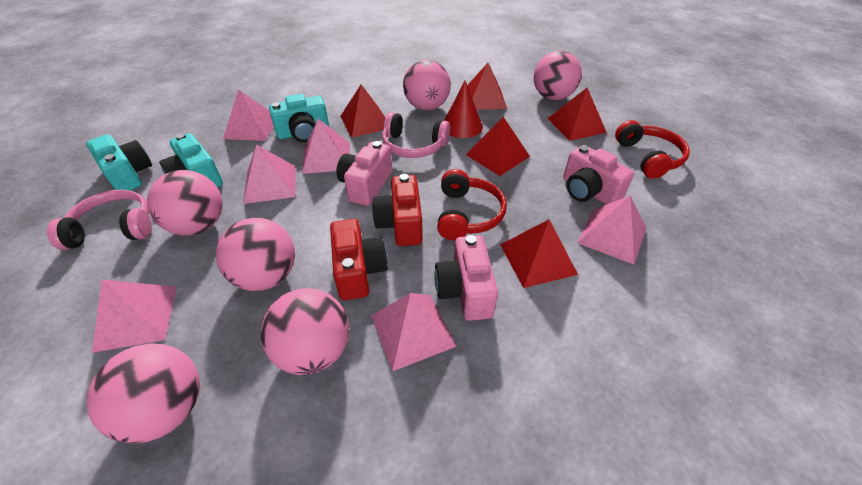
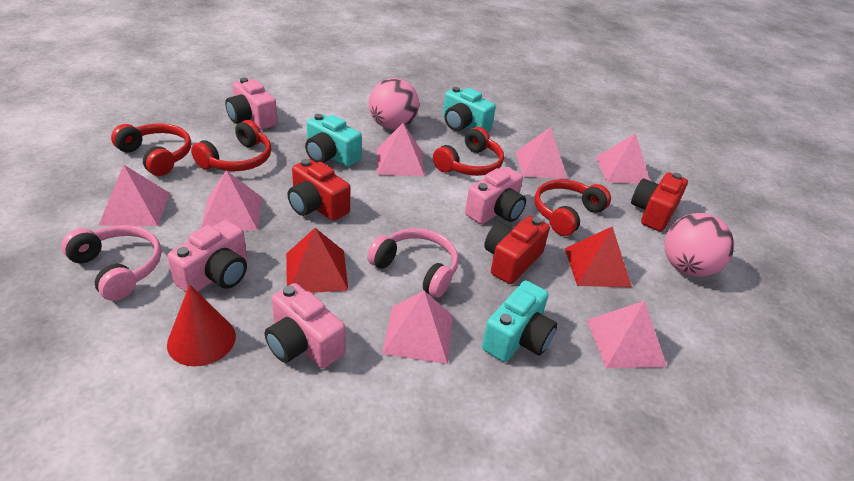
pink ball: [86,343,200,444] [147,170,222,236] [216,218,295,291] [261,288,349,375] [403,60,451,110] [534,51,582,100] = 6 -> [369,78,419,130] [664,213,734,277] = 2
pink camera: [336,141,392,206] [434,235,498,321] [563,145,634,205] = 3 -> [167,220,247,292] [225,78,278,130] [265,283,345,368] [465,167,526,224] = 4
pink pyramid: [92,280,177,353] [223,90,274,141] [243,144,296,204] [302,119,350,174] [371,293,457,371] [577,195,646,264] = 6 -> [98,165,170,226] [201,170,262,230] [377,123,425,176] [382,291,453,364] [516,127,568,179] [587,301,667,368] [595,133,650,184] = 7
red camera: [330,219,388,300] [372,174,423,246] = 2 -> [288,159,350,221] [484,216,550,284] [631,172,688,231] = 3
red headphones: [437,169,507,240] [615,120,690,179] = 2 -> [111,123,191,176] [191,120,272,171] [433,127,504,176] [535,179,611,236] = 4
red pyramid: [340,84,385,138] [466,117,530,176] [467,63,507,110] [500,219,578,288] [547,88,607,141] = 5 -> [286,228,348,293] [565,226,632,288] = 2

